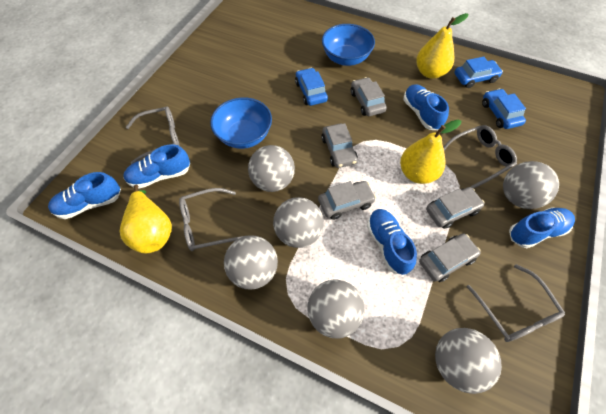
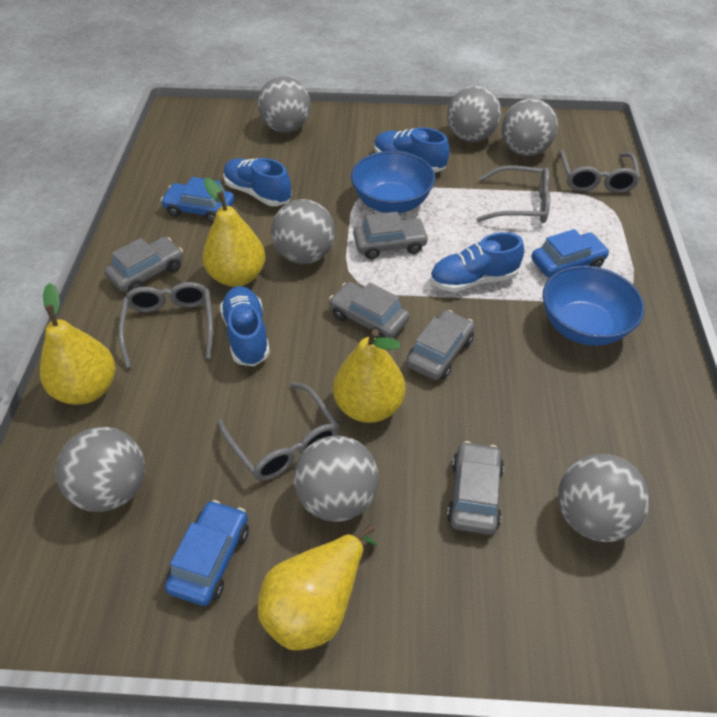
blue shoe: [48,172,121,219] [124,144,190,189] [367,209,417,275] [403,84,449,130] [509,207,575,248] = 5 -> [220,286,270,366] [223,158,292,206] [374,127,450,173] [430,232,524,292] = 4
grey ball: [224,235,278,290] [248,145,295,192] [273,197,324,248] [308,279,365,338] [435,328,502,394] [503,161,559,209] = 6 -> [55,427,145,512] [258,76,311,133] [271,199,335,264] [294,436,379,522] [447,85,502,142] [501,98,558,156] [558,454,650,542] = 7
yellow pear: [120,185,172,253] [400,120,461,184] [416,13,468,79] = 3 -> [40,283,115,405] [202,178,266,287] [258,525,378,650] [333,329,405,423] = 4

